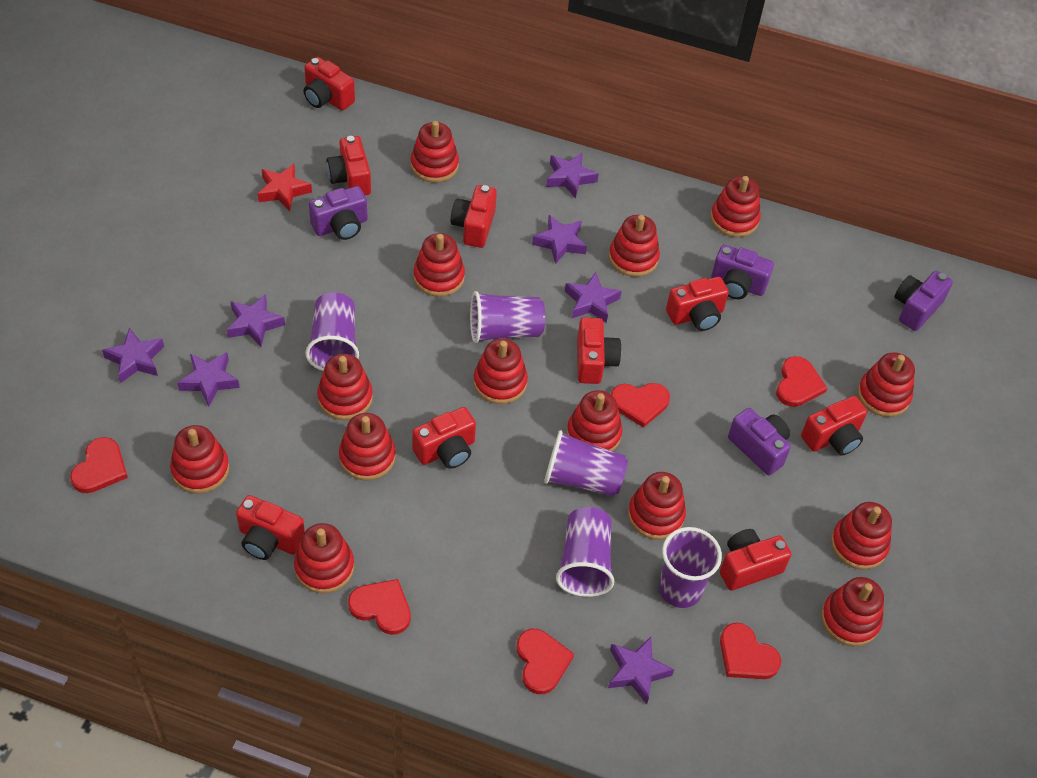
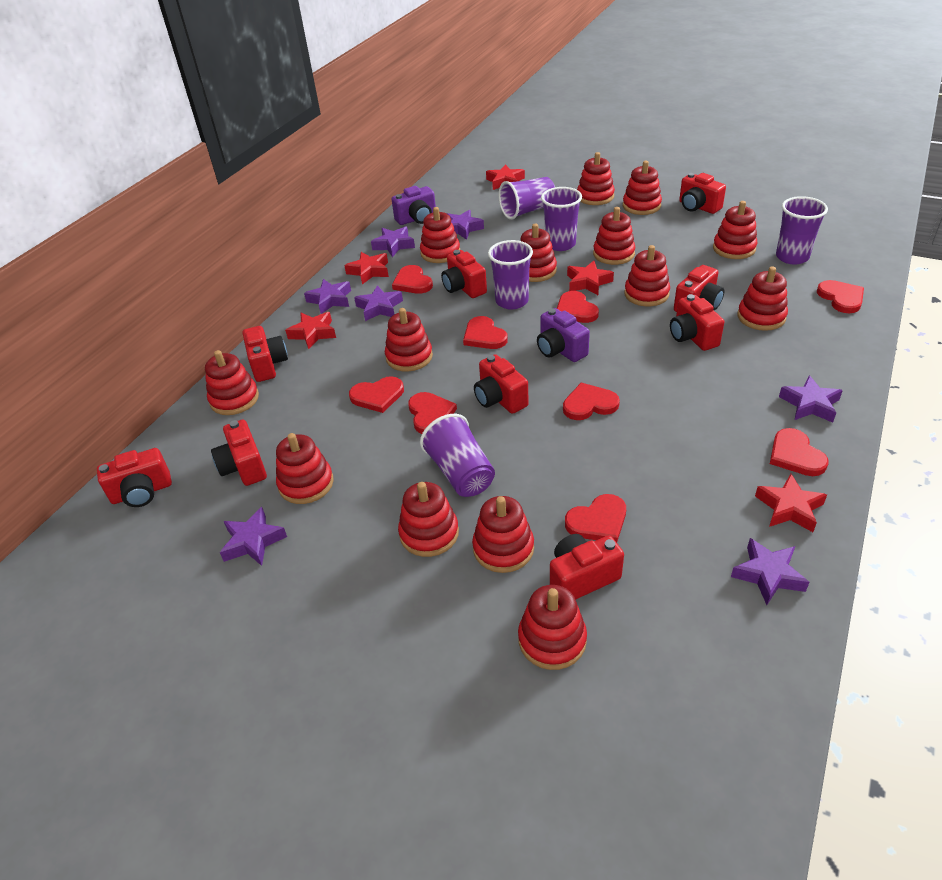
purple camera: [309,186,368,240] [711,245,774,299] [728,408,791,475] [895,271,953,331] = 4 -> [392,186,436,225] [537,308,590,362] = 2
red heart: [70,437,128,493] [348,579,411,635] [517,629,574,694] [611,383,670,428] [720,622,781,679] [776,356,827,407] = 6 -> [349,376,404,413] [392,265,433,294] [408,392,457,434] [463,316,508,349] [557,291,599,323] [563,383,620,420] [565,494,626,542] [770,428,829,476] [817,280,864,313] = 9
red star: [258,164,312,211] = 1 -> [285,312,336,349] [344,252,389,284] [486,164,525,190] [567,261,614,295] [755,474,827,532] = 5

